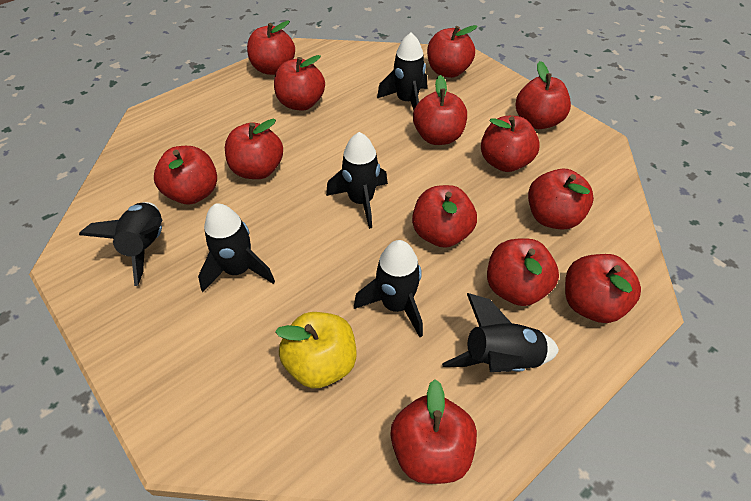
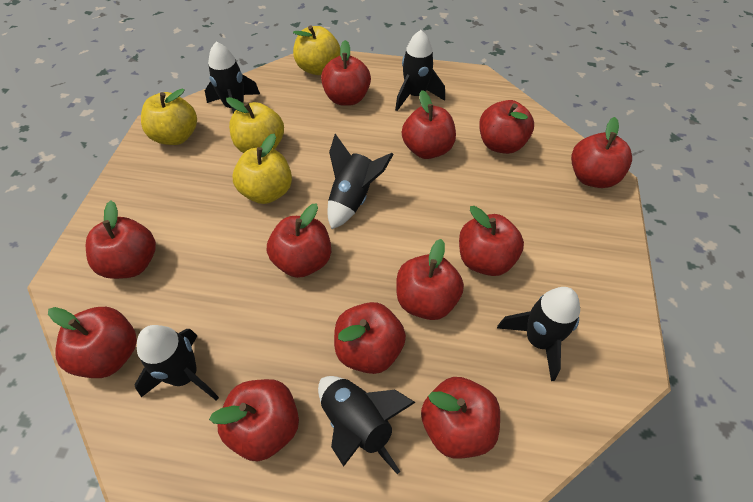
red apple: [154,146,217,205] [225,119,283,179] [247,20,295,75] [274,55,325,111] [390,379,477,484] [412,185,477,248] [413,75,467,145] [427,25,478,78] [481,116,540,172] [487,239,559,306] [516,61,571,129] [528,169,594,230] [565,254,641,323] = 13 -> [48,307,137,378] [86,201,156,279] [209,379,299,461] [267,203,331,278] [321,40,371,106] [334,302,406,374] [396,239,464,320] [402,90,456,159] [421,377,500,459] [459,206,524,276] [479,100,534,154] [571,117,632,188] = 12
yellow apple: [275,312,356,388] = 1 -> [141,88,197,145] [226,97,284,153] [233,134,292,204] [293,25,340,75] = 4

